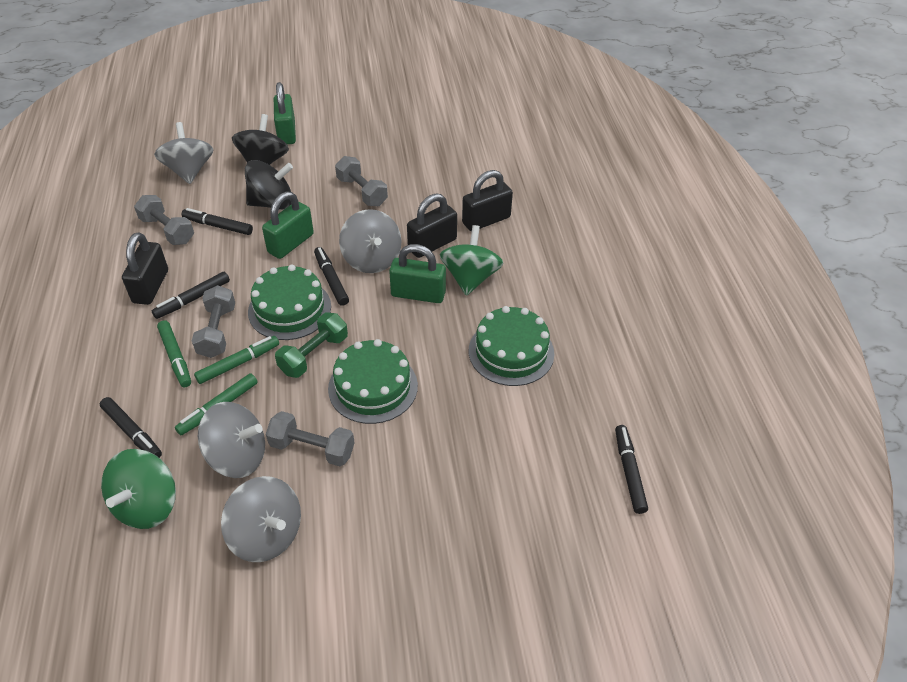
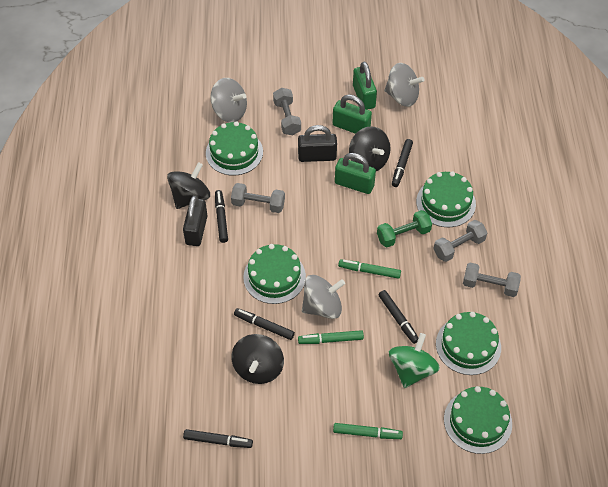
black padlock: [122,233,168,305] [407,193,457,258] [462,170,513,231] = 3 -> [183,196,207,246] [298,125,337,162] = 2
black spinning top: [232,114,289,165] [245,160,293,210] = 2 -> [167,162,210,209] [232,334,284,384] [349,126,390,171] = 3
green cake: [248,265,331,340] [328,339,418,424] [469,306,554,386] = 3 -> [206,121,263,175] [243,244,306,304] [416,171,476,227] [436,312,501,375] [444,386,512,454] = 5
green spinning top: [101,449,176,529] [440,225,503,296] = 2 -> [389,333,440,388] = 1
grey spinning top: [154,122,213,184] [198,402,265,478] [221,476,301,562] [339,209,402,273] = 4 -> [210,78,247,123] [302,275,345,319] [384,63,425,107] = 3

